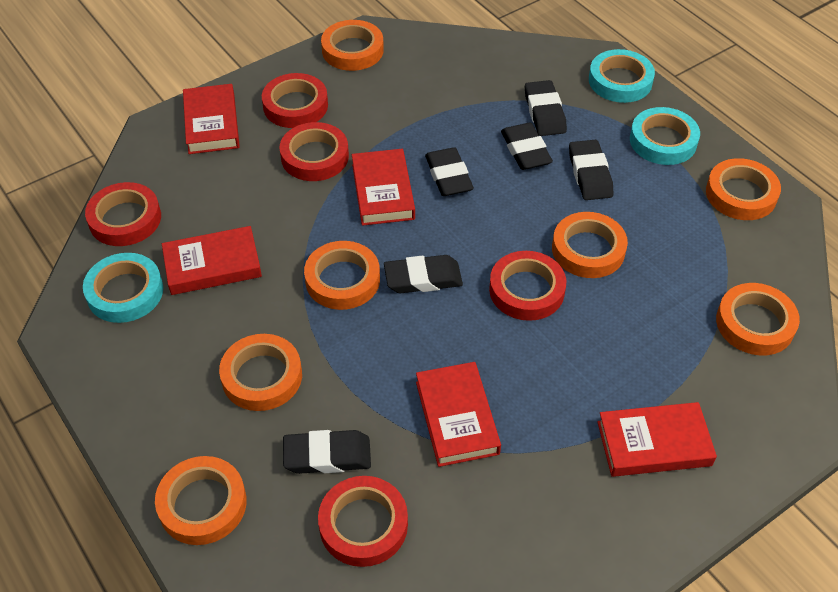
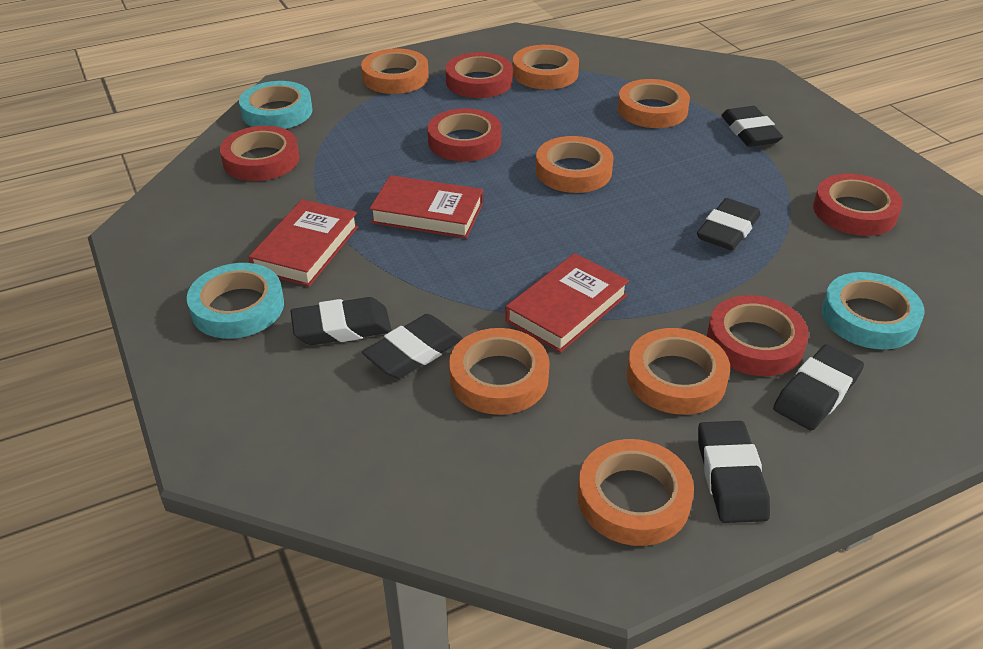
red book: [162,226,262,295] [183,84,240,154] [352,149,415,226] [416,362,501,467] [597,402,717,477] = 5 -> [249,199,358,287] [370,175,483,239] [505,253,629,353] = 3

